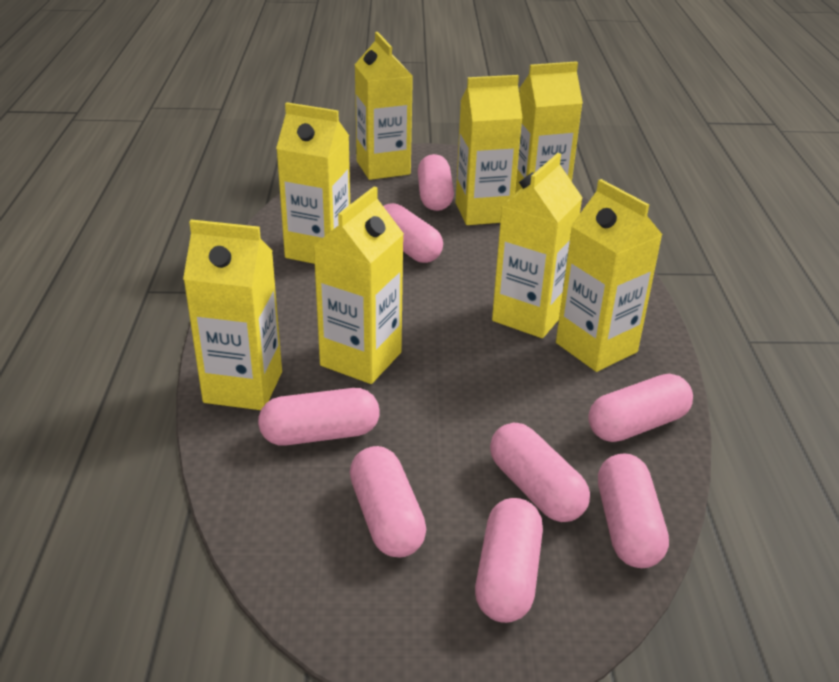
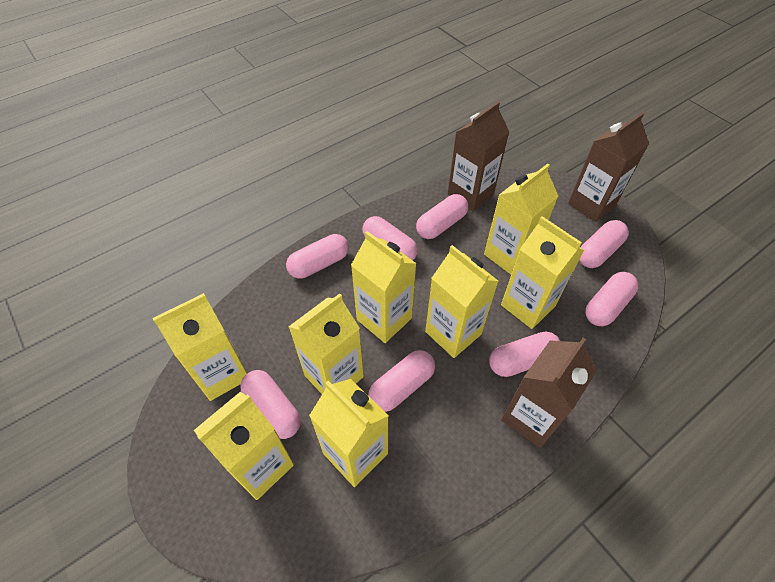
brown carton: none = 0 -> [448,101,509,211] [501,338,597,448] [568,112,649,222] = 3

